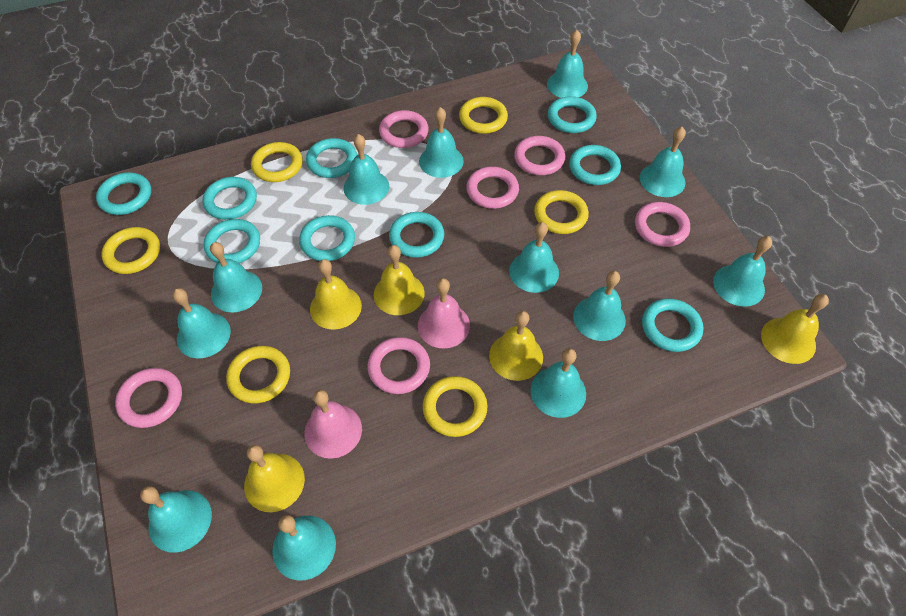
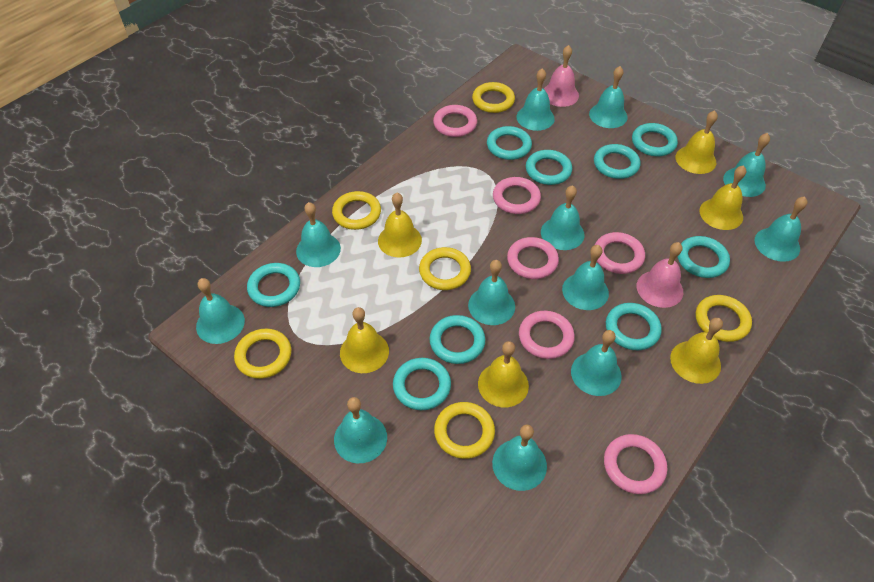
yellow bell: [244,445,305,512] [310,259,362,330] [374,245,425,315] [489,311,543,381] [761,294,829,364] = 5 -> [340,307,389,373] [378,193,422,257] [478,341,529,407] [670,318,723,384] [676,111,718,174] [699,165,746,230] = 6

